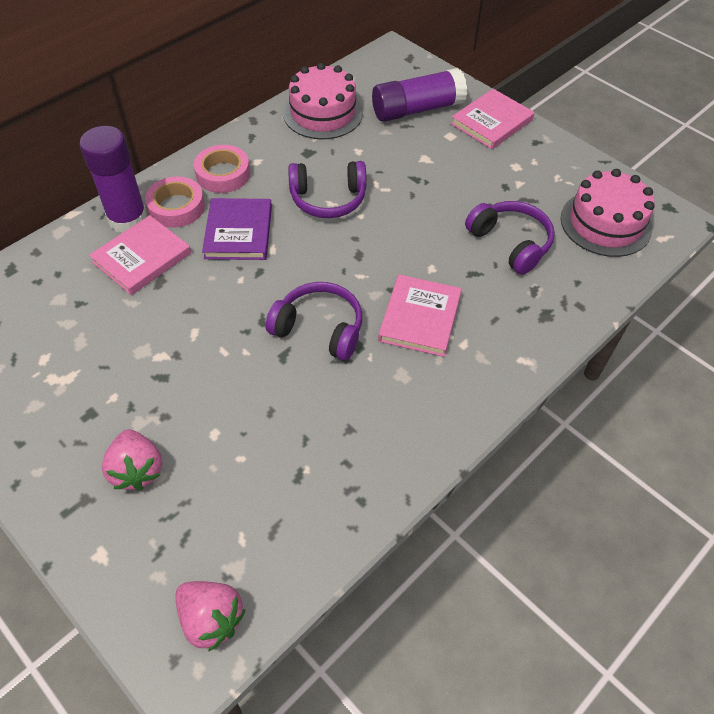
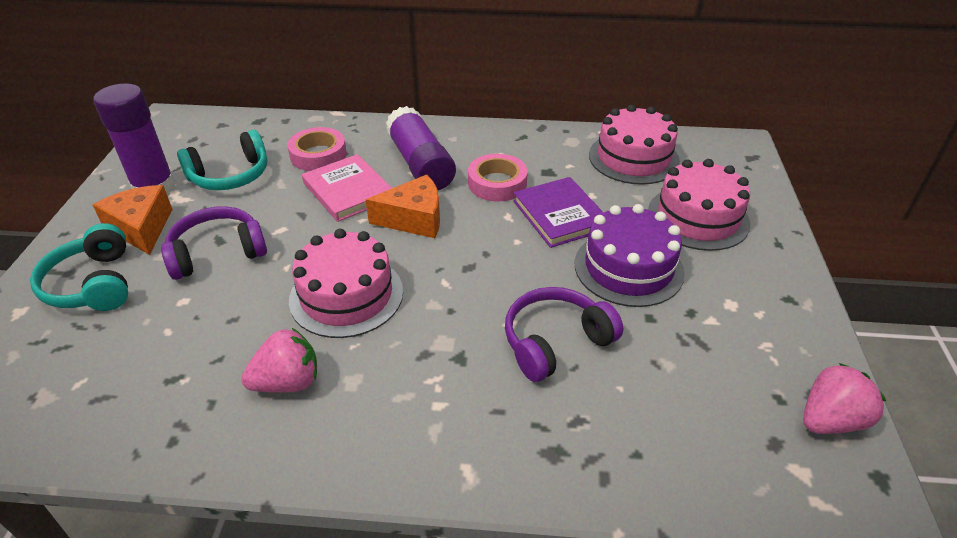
orange cheese: none = 0 -> [93,185,172,255] [366,174,440,238] = 2
pink book: [89,215,191,295] [378,275,462,357] [451,89,535,149] = 3 -> [302,154,392,222] = 1
pink cake: [283,63,363,140] [561,169,655,257] = 2 -> [289,229,403,338] [589,104,680,185] [648,159,750,251] = 3
purple cake: none = 0 -> [575,204,685,307] = 1
purple headphones: [266,282,362,360] [288,161,366,218] [465,201,555,275] = 3 -> [161,206,267,280] [505,287,623,382] = 2
turquoise headphones: none = 0 -> [30,223,128,311] [177,130,267,190] = 2

